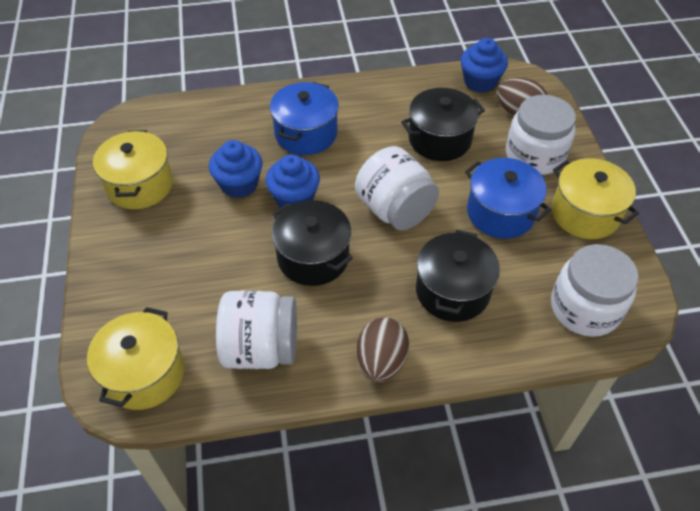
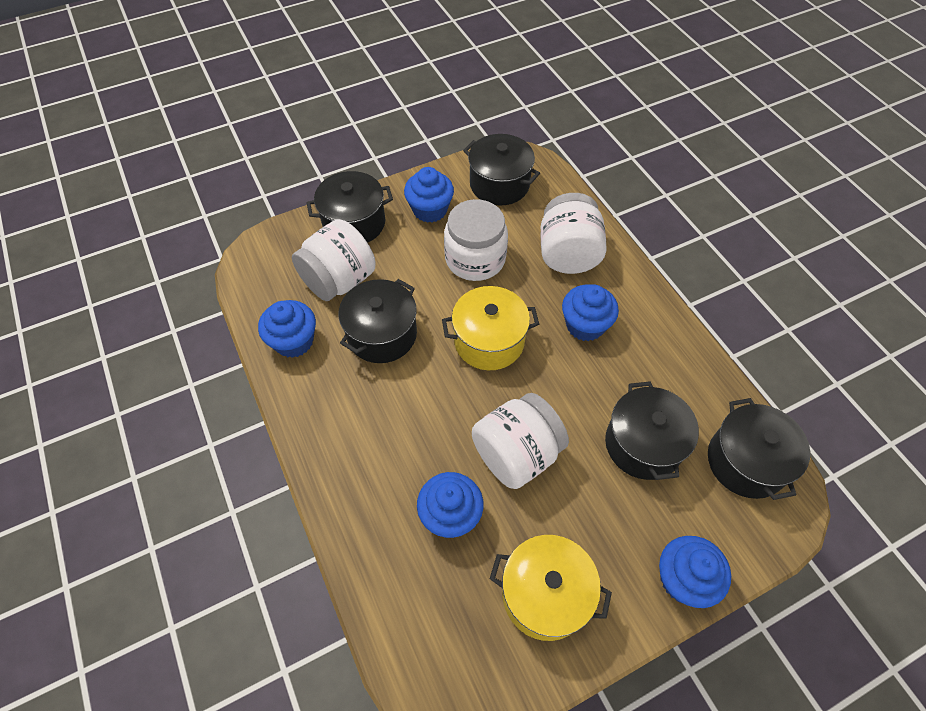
black pot: [272,200,353,286] [401,88,485,161] [416,230,500,322] = 3 -> [306,171,393,243] [339,279,417,363] [463,134,540,205] [605,381,699,480] [708,398,810,500] = 5
blue cupcake: [209,140,262,198] [265,154,320,208] [461,38,508,93] = 3 -> [258,300,316,358] [404,167,454,223] [417,472,484,538] [562,284,619,341] [659,536,731,608] = 5
blue pot: [270,82,339,155] [465,158,551,239] = 2 -> none = 0
brown egg: [356,317,409,382] [497,77,547,117] = 2 -> none = 0
yellow pot: [87,307,185,410] [93,130,173,209] [552,158,639,239] = 3 -> [442,286,539,370] [490,535,612,641] = 2

